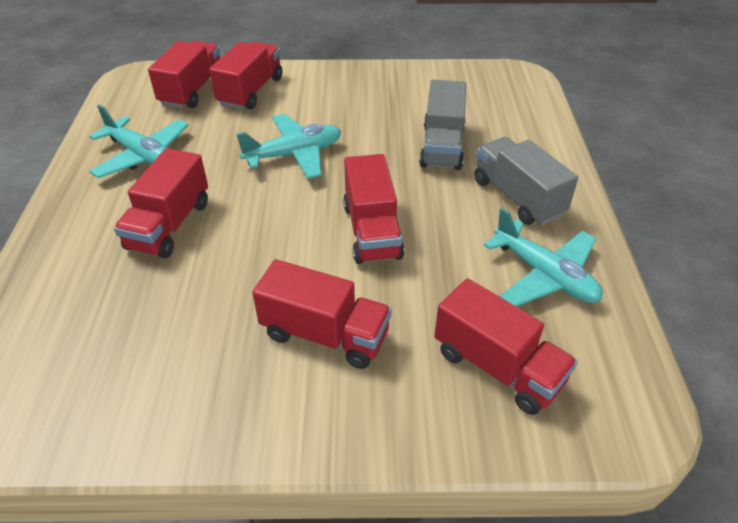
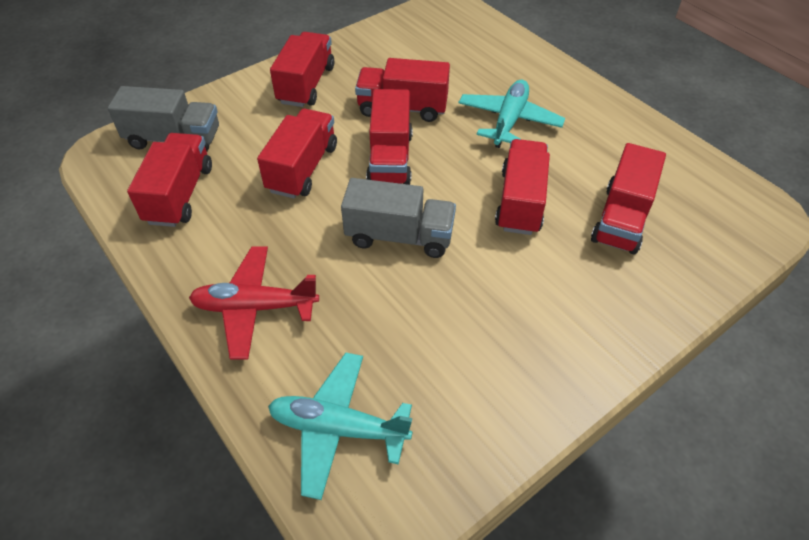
red plane: none = 0 -> [189,246,319,360] = 1
red truck: [114,148,208,259] [148,41,220,108] [209,42,283,109] [252,259,392,369] [343,154,404,264] [434,278,577,415] = 6 -> [127,133,212,227] [257,109,337,199] [270,32,334,107] [355,58,450,122] [366,89,413,185] [495,139,550,235] [591,143,666,254] = 7
turquoise plane: [89,104,188,178] [236,114,341,179] [484,208,603,306] = 3 -> [268,353,412,500] [458,80,565,148] = 2

